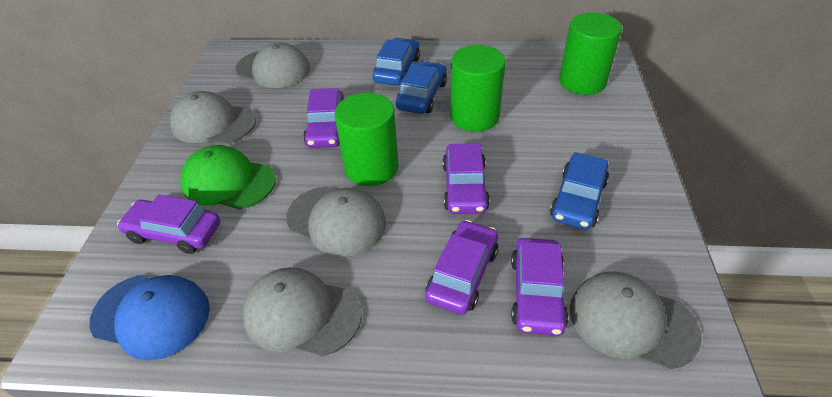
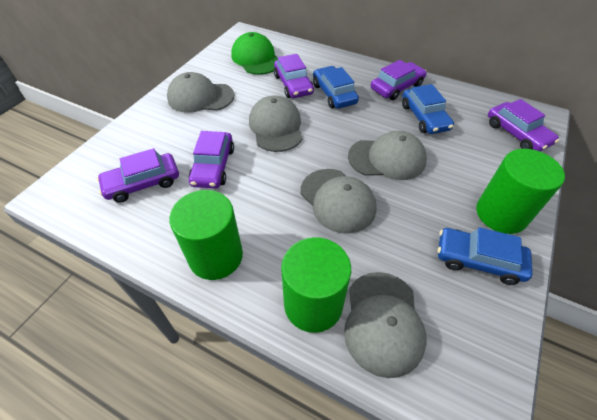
blue cap: [90,275,210,361] = 1 -> none = 0

